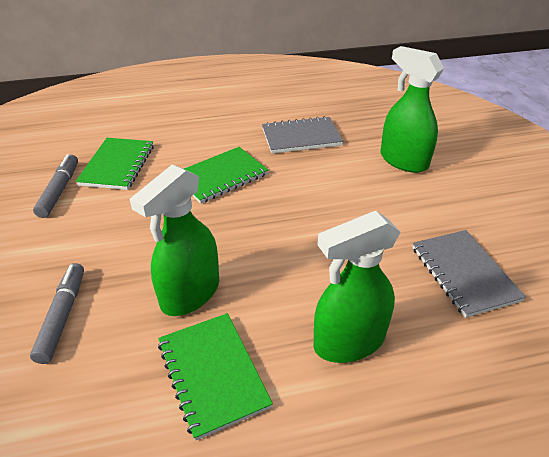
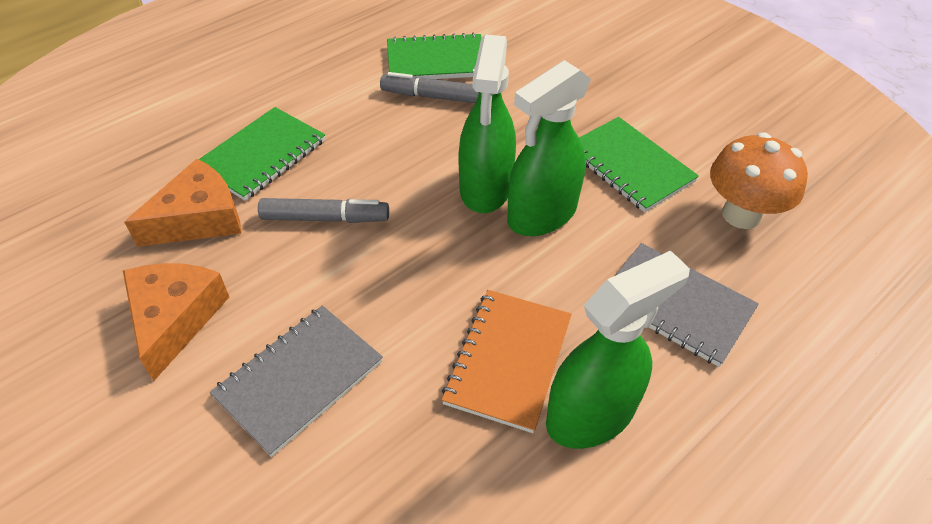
orange cheese: none = 0 -> [123,263,229,381] [124,159,242,247] = 2
orange mushroom: none = 0 -> [710,132,808,229] = 1
orange notebook: none = 0 -> [442,290,572,433] = 1

